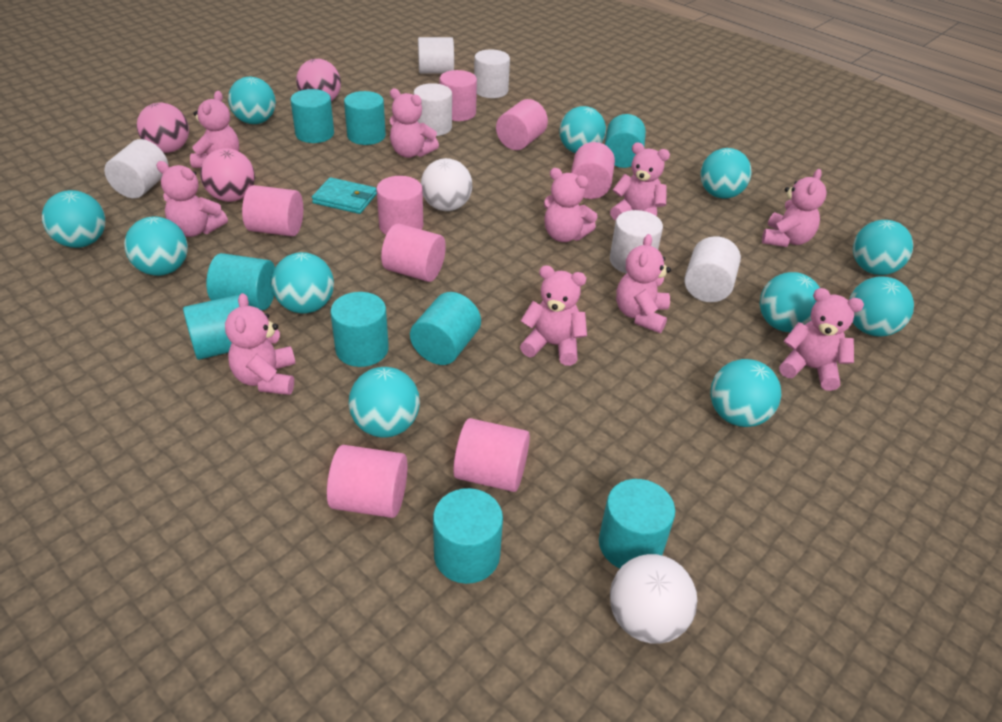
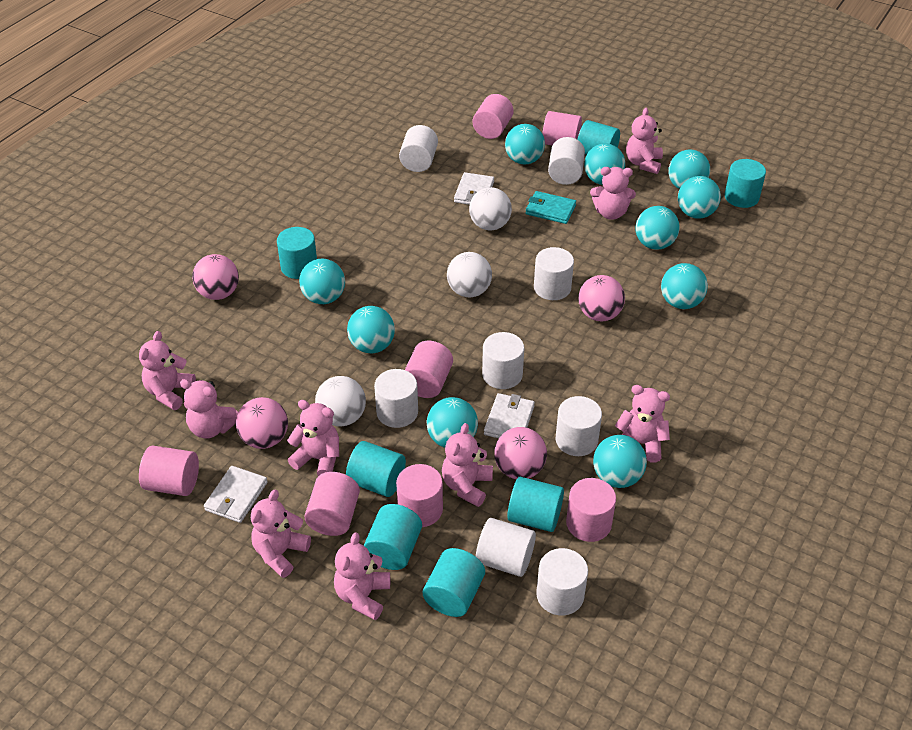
pink ball: [137,103,189,153] [200,148,255,202] [296,59,341,101] = 3 -> [192,254,239,300] [236,397,288,449] [494,427,547,479] [578,275,625,321] = 4
pink cylinder: [242,185,303,237] [327,445,407,518] [376,176,423,235] [381,223,446,282] [440,70,477,121] [453,418,530,492] [496,99,548,150] [571,142,615,199] = 8 -> [139,446,199,496] [304,472,360,536] [396,464,443,527] [405,340,453,398] [473,94,514,139] [542,111,582,145] [566,478,616,542] = 7
pink teddy bear: [156,161,228,237] [190,91,239,168] [225,293,296,395] [390,88,439,158] [520,265,587,366] [544,168,598,242] [610,142,670,220] [616,234,671,333] [762,169,827,247] [779,288,864,391] = 10 -> [139,331,196,410] [180,379,238,439] [251,490,311,578] [287,400,339,476] [334,532,390,620] [442,423,493,507] [590,167,636,220] [615,385,670,463] [626,108,663,174] = 9
turquoise ball: [42,190,105,248] [124,217,188,276] [228,77,276,124] [271,252,334,314] [349,367,420,438] [559,106,606,153] [701,148,752,199] [710,359,781,427] [760,272,820,332] [849,276,914,337] [853,220,913,275] = 11 -> [299,259,345,304] [347,306,395,353] [426,397,478,448] [505,124,545,164] [584,143,625,185] [593,435,647,488] [635,206,679,250] [661,263,708,309] [669,150,710,189] [678,176,721,219] = 10
turquoise cylinder: [183,295,239,360] [207,253,275,310] [290,89,334,143] [330,292,389,367] [344,91,386,145] [410,292,481,365] [433,488,503,584] [599,479,675,568] [605,114,646,168] = 9 -> [277,227,317,279] [346,441,406,497] [364,504,422,570] [423,548,485,617] [507,477,564,532] [577,120,620,155] [725,159,766,208] = 7
white ball: [421,158,472,211] [610,554,697,644] = 2 -> [315,376,366,426] [447,252,492,297] [469,187,512,230] = 3
white cylinder: [104,139,168,198] [414,83,452,136] [418,37,454,73] [474,49,510,98] [610,210,663,274] [684,236,741,302] = 6 -> [374,369,418,428] [399,125,438,172] [476,518,536,577] [482,332,524,389] [534,247,574,300] [536,548,588,615] [548,137,585,185] [556,396,602,456] = 8
white wallet: none = 0 -> [204,466,268,523] [454,172,494,205] [484,393,535,438] = 3

